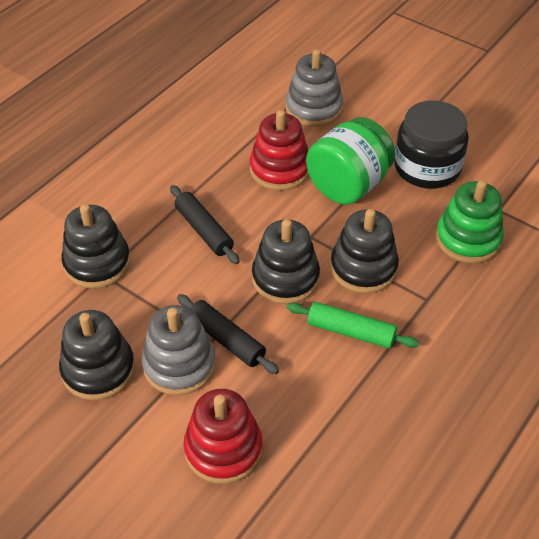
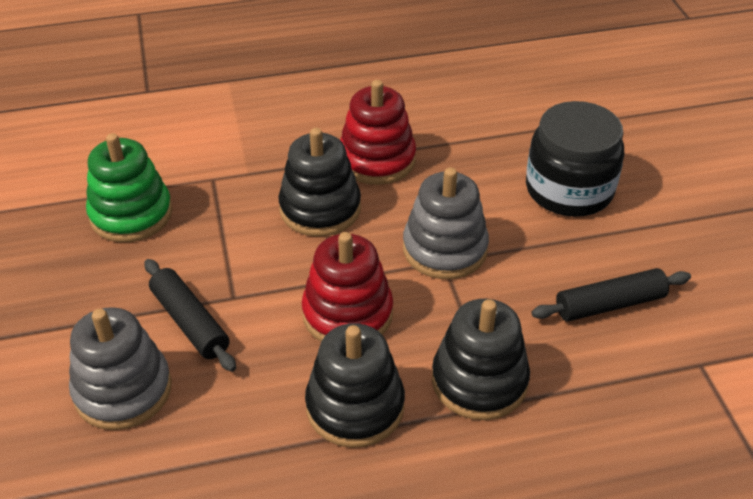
black stacking toy: [59,310,135,400] [61,204,130,289] [252,219,320,304] [330,209,399,293] = 4 -> [278,128,361,237] [305,323,405,448] [432,299,530,420] = 3
green jar: [306,117,395,205] = 1 -> none = 0
green rolling pin: [287,302,419,348] = 1 -> none = 0

